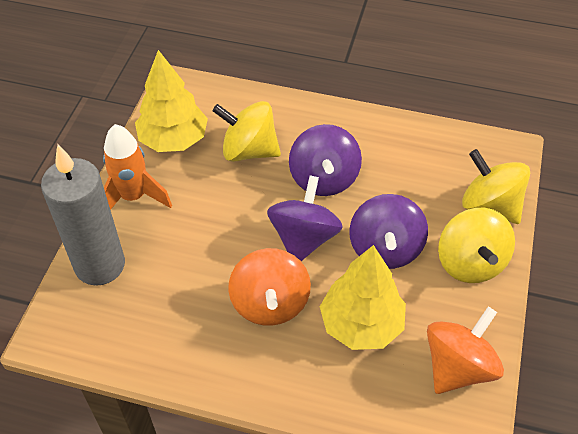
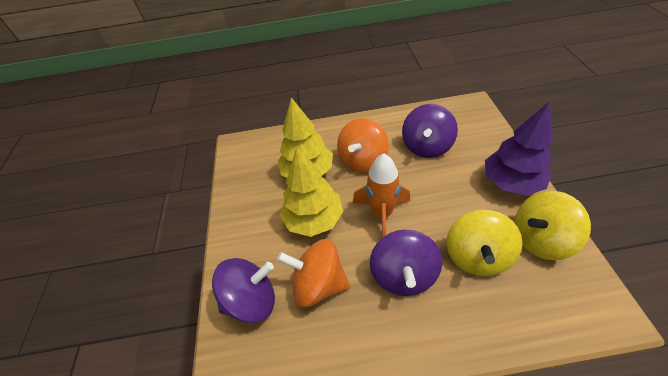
grey candle: [41,144,125,286] = 1 -> none = 0
purple tree: none = 0 -> [485,102,553,196] = 1
yellow spinning top: [212,101,281,162] [438,208,515,283] [462,149,530,224] = 3 -> [447,210,523,276] [515,191,591,260] = 2

